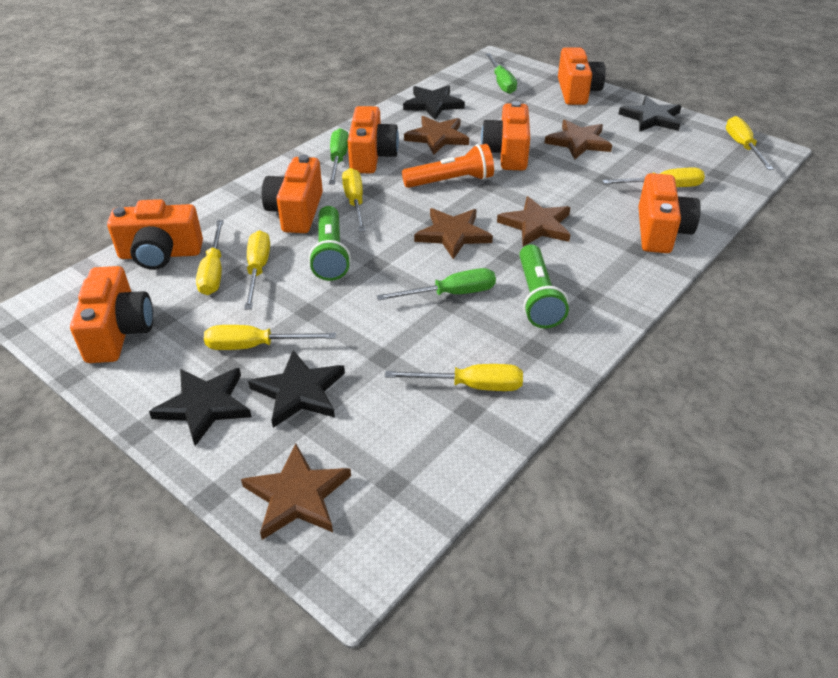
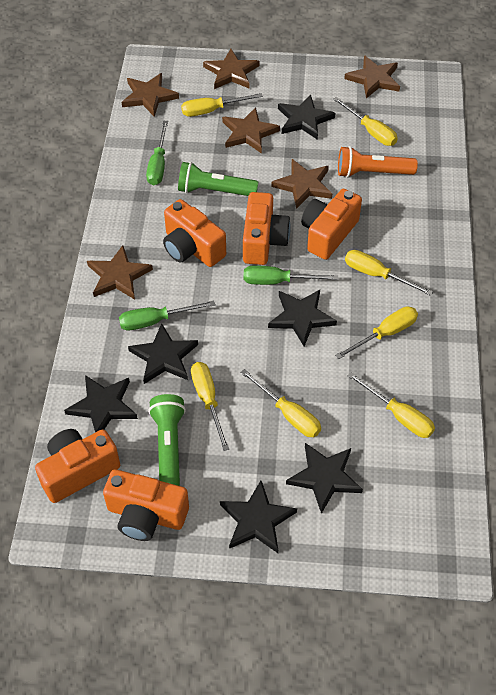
black star: [149,368,252,446] [248,350,345,428] [403,85,465,120] [619,96,681,132] = 4 -> [64,375,138,432] [128,323,198,384] [220,481,297,553] [268,290,337,346] [278,94,335,140] [286,443,363,514] = 6
brown star: [241,444,351,540] [404,116,469,155] [414,208,493,259] [497,196,571,247] [545,120,612,159] = 5 -> [87,245,153,300] [121,73,179,117] [203,49,259,89] [222,107,280,154] [272,159,332,209] [344,55,400,98] = 6
orange camera: [70,266,153,363] [107,199,203,270] [262,155,323,233] [348,106,399,173] [481,101,530,170] [558,47,606,105] [638,173,701,253] = 7 -> [35,429,120,503] [103,469,189,541] [163,199,226,267] [243,192,291,265] [301,189,362,260] = 5

